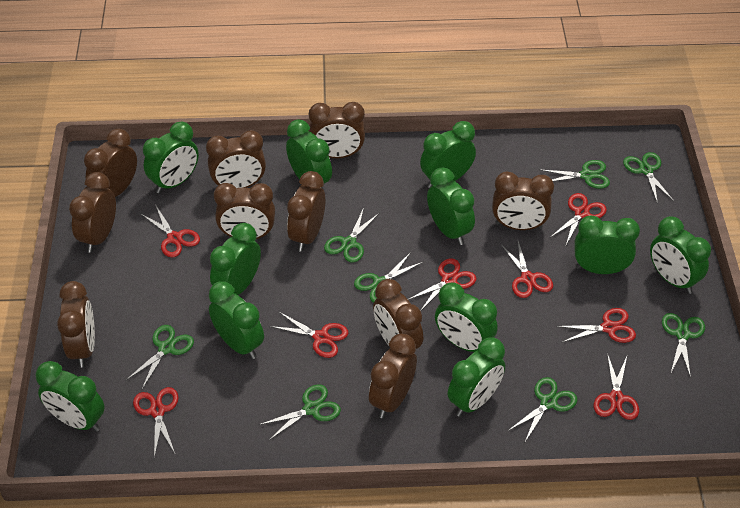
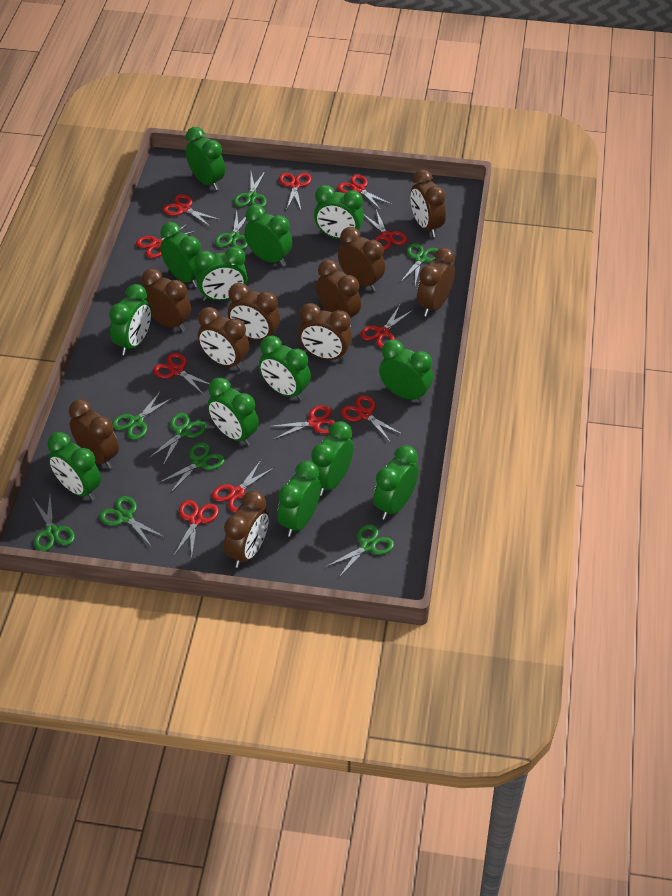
green clock: [36,361,105,432] [143,122,199,194] [209,281,264,359] [210,223,261,295] [286,119,332,189] [420,121,476,188] [427,167,475,245] [435,282,498,352] [448,337,505,417] [574,215,640,274] [650,216,711,294] = 11 -> [47,432,101,500] [109,284,151,355] [160,222,201,287] [186,127,225,190] [195,246,247,301] [208,378,259,446] [244,205,292,266] [259,336,311,401] [277,460,321,537] [311,421,354,496] [314,185,364,239] [373,445,419,520] [379,340,433,403] = 13
green scissors: [126,325,194,389] [259,384,341,441] [324,208,379,262] [354,252,423,303] [508,377,577,442] [539,160,610,189] [623,152,674,204] [662,313,705,378] = 8 -> [33,496,75,551] [99,496,166,546] [112,391,173,440] [149,413,207,465] [159,442,225,492] [215,211,248,250] [234,171,267,207] [326,524,394,579] [401,243,438,285] = 9
red scissors: [133,387,179,458] [141,206,200,257] [270,312,349,358] [408,258,476,311] [501,241,553,298] [551,193,607,245] [556,308,636,343] [594,353,639,420] = 8 -> [136,224,196,258] [153,353,210,395] [163,194,221,227] [174,500,219,559] [212,460,275,512] [268,405,335,440] [279,173,311,210] [338,175,391,210] [341,395,403,443] [360,305,413,348] [364,210,407,250] = 11

